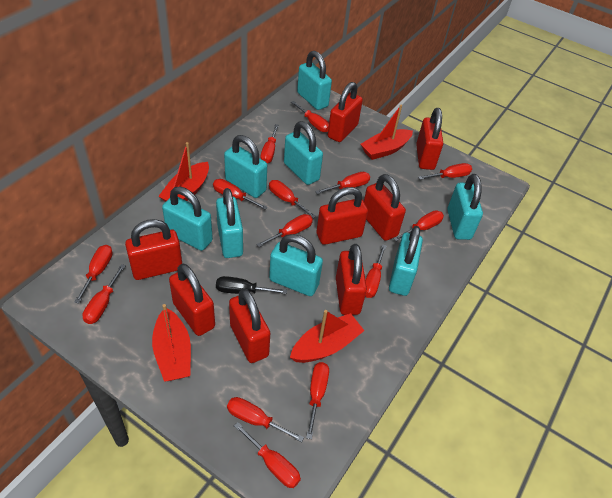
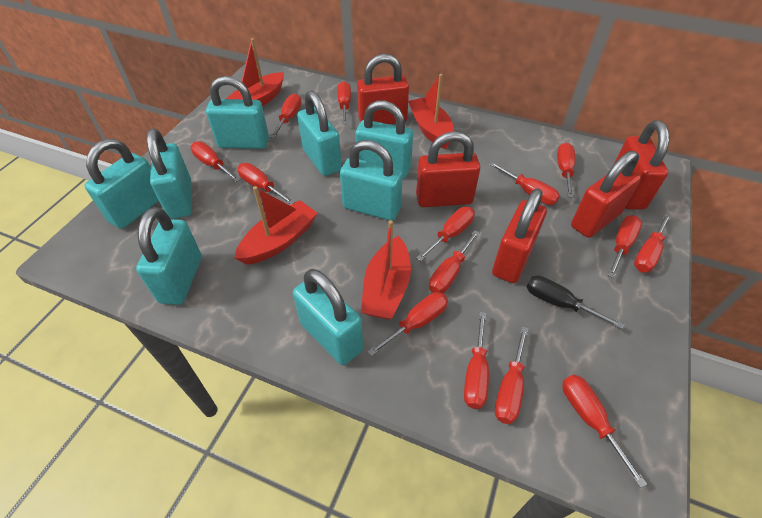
red padlock: [125,219,182,280] [169,263,215,336] [229,289,270,363] [316,187,368,245] [328,82,363,142] [336,244,367,315] [364,174,406,241] [416,108,443,170] = 8 -> [357,54,409,124] [416,131,480,207] [492,188,547,283] [571,151,641,238] [614,121,669,209] = 5

